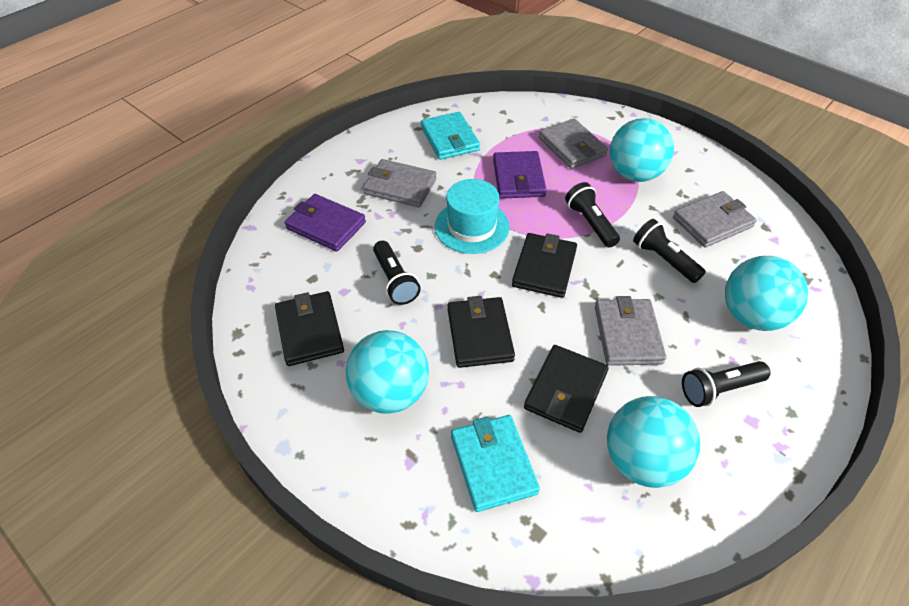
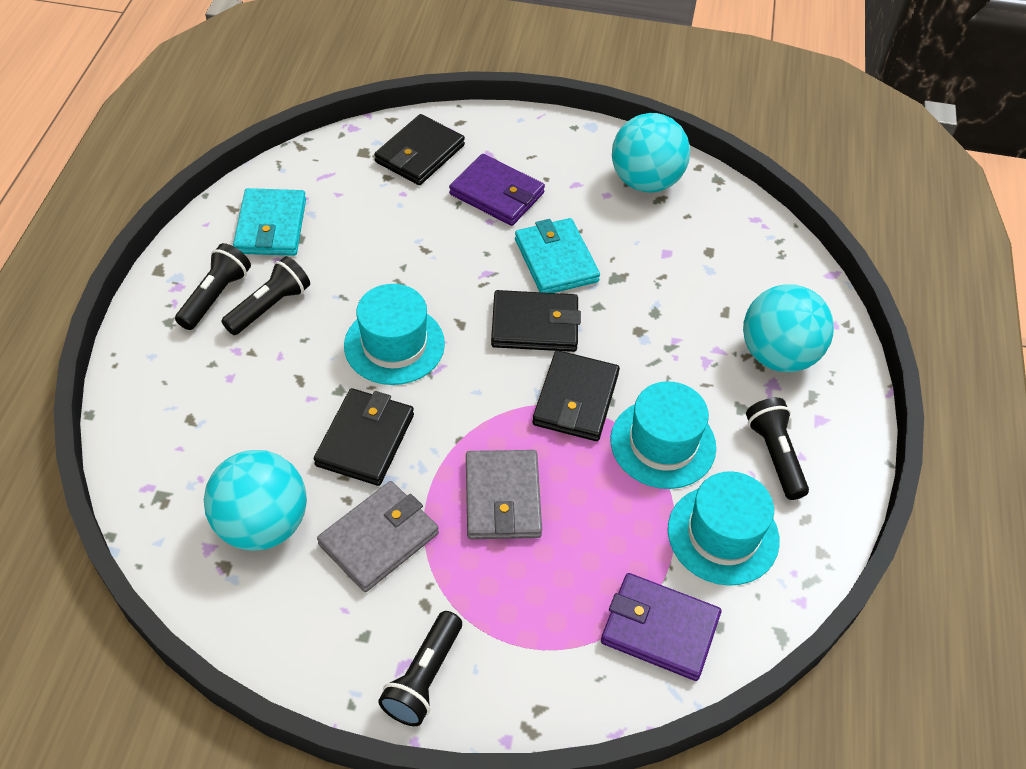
grey wallet: [363,159,436,208] [539,118,608,169] [595,296,666,366] [673,191,757,247] = 4 -> [317,481,439,592] [466,450,542,539] = 2
turquoise ball: [346,330,429,414] [607,396,700,488] [610,118,674,182] [725,256,808,331] = 4 -> [204,450,307,551] [612,113,690,193] [743,284,834,372] = 3
turquoise hat: [435,179,510,254] = 1 -> [344,284,445,385] [611,381,716,489] [668,471,780,586] = 3

